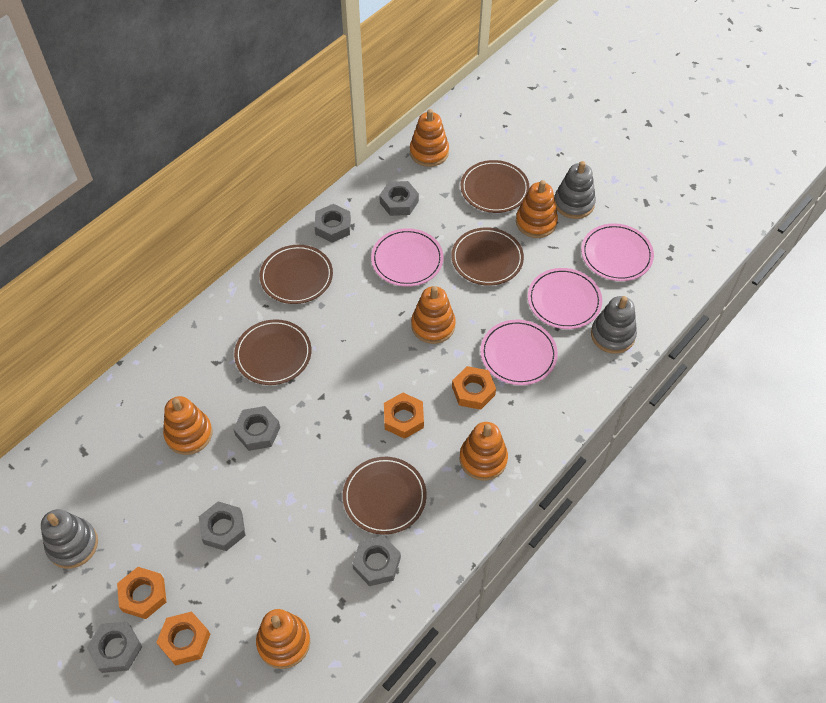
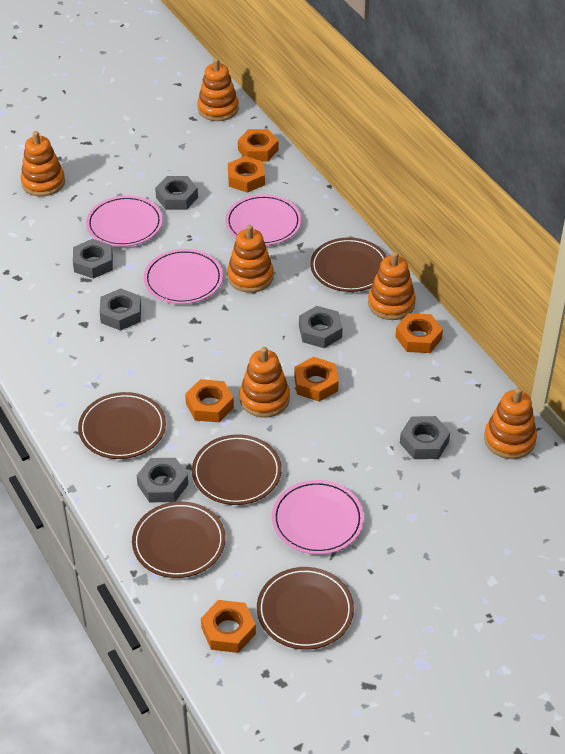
grey stacking toy: [41,509,98,569] [555,161,596,219] [591,296,637,354] = 3 -> none = 0
orange nut: [117,567,166,619] [156,612,210,666] [384,393,424,439] [452,366,496,410] = 4 -> [185,379,234,422] [201,600,256,653] [228,156,265,193] [238,129,279,161] [294,357,339,401] [395,313,443,353] = 6

